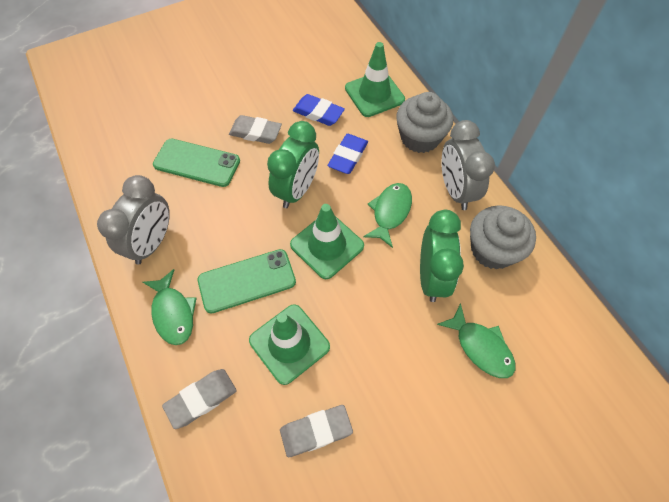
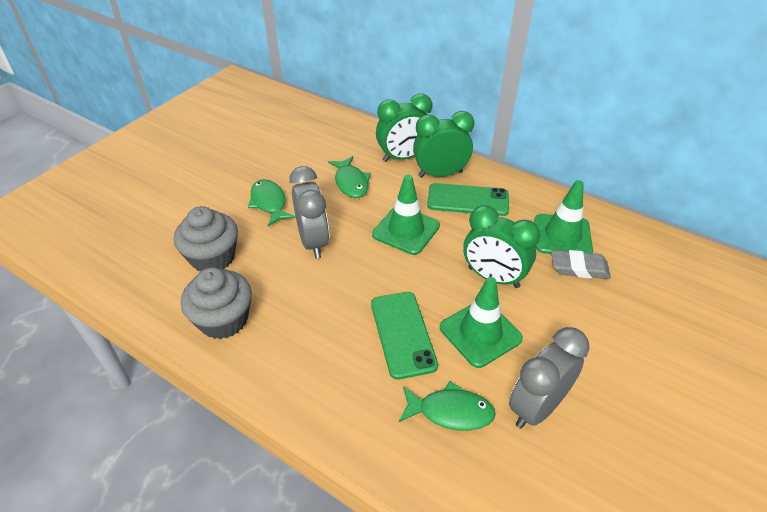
blue eraser: [293,94,345,126] [327,134,368,174] = 2 -> none = 0
green clock: [267,121,319,208] [420,210,464,302] = 2 -> [376,94,432,162] [413,111,474,178] [463,205,540,288] = 3
grey eraser: [162,369,237,429] [229,115,282,144] [280,405,353,457] = 3 -> [551,250,611,279] = 1

